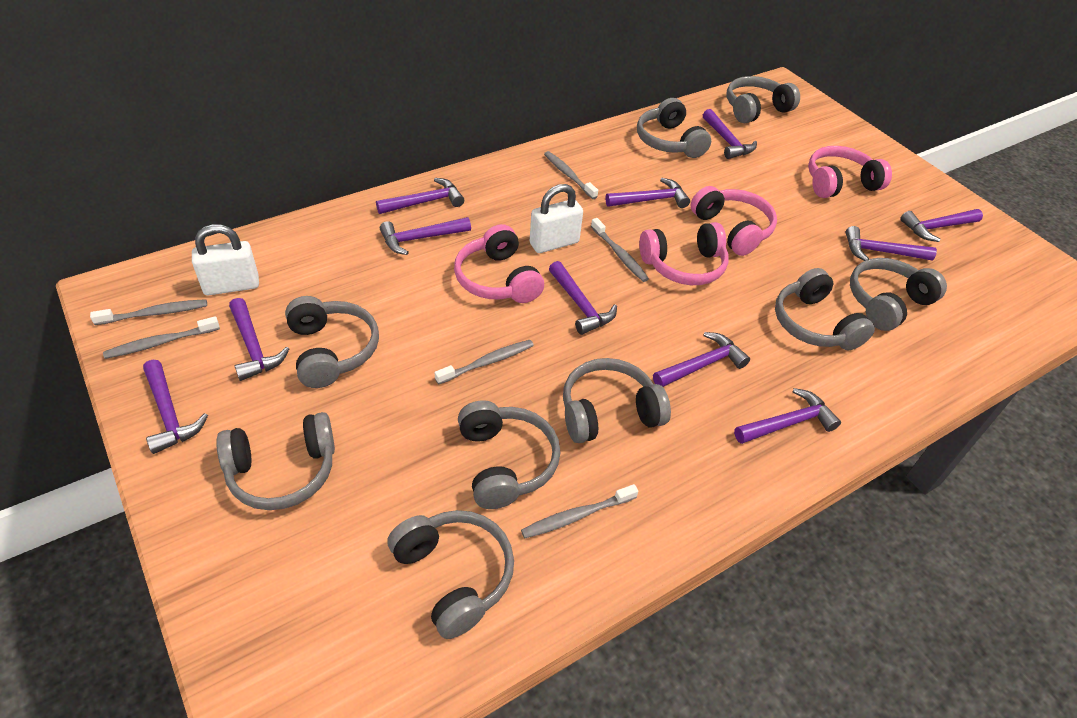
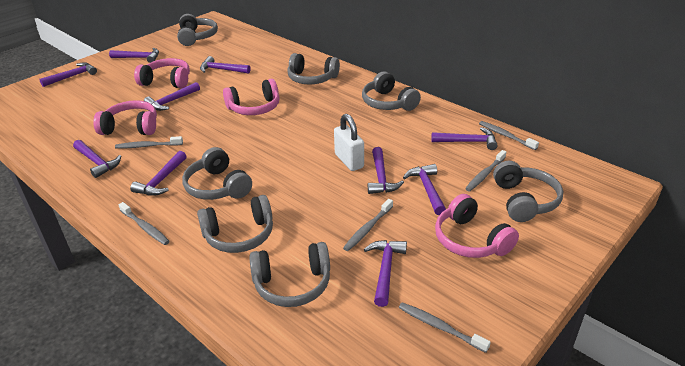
grey headphones: [216,412,335,510] [285,296,379,388] [387,510,514,639] [458,400,560,509] [563,358,671,443] [637,98,711,158] [727,76,800,123] [775,268,875,350] [850,258,947,331] = 9 -> [177,14,218,46] [182,147,252,200] [197,195,273,253] [249,242,330,307] [287,53,340,84] [362,71,421,111] [493,161,563,222] = 7
purple hammer: [143,360,208,454] [229,298,289,381] [376,178,464,214] [380,217,471,255] [549,261,617,335] [606,178,690,208] [653,332,750,387] [703,109,757,159] [734,388,841,444] [846,226,937,261] [900,209,983,242] = 11 -> [39,62,97,87] [73,140,121,178] [109,48,159,63] [130,151,187,196] [144,82,200,111] [200,56,251,74] [364,240,407,307] [368,147,404,194] [403,164,446,215] [431,127,498,150] = 10
white padlock: [192,224,259,295] [530,184,583,253] = 2 -> [334,114,364,171] = 1

